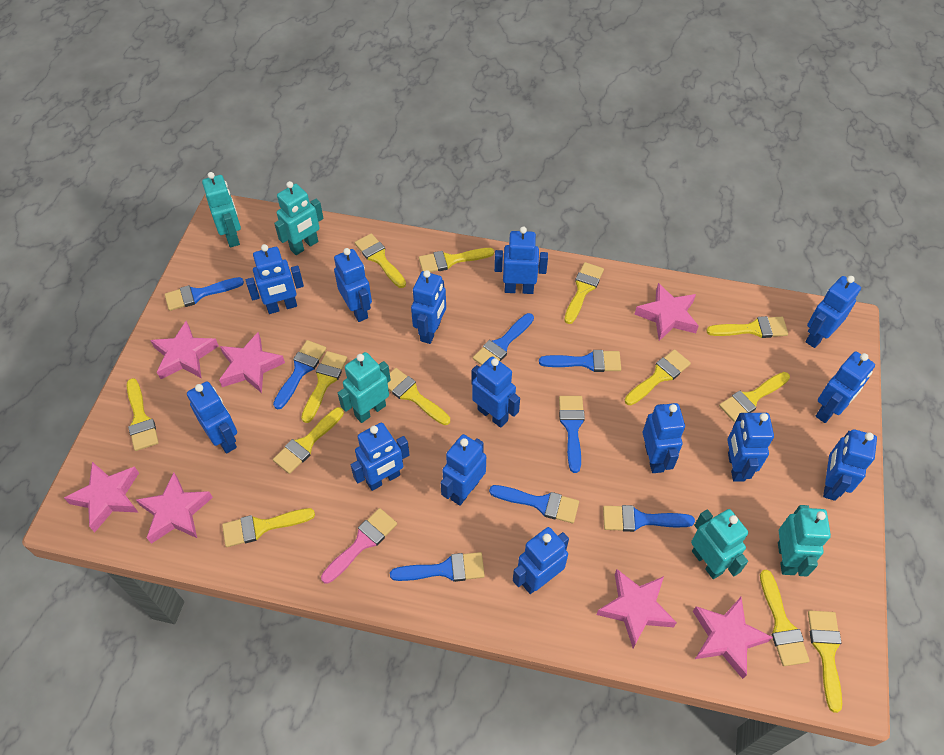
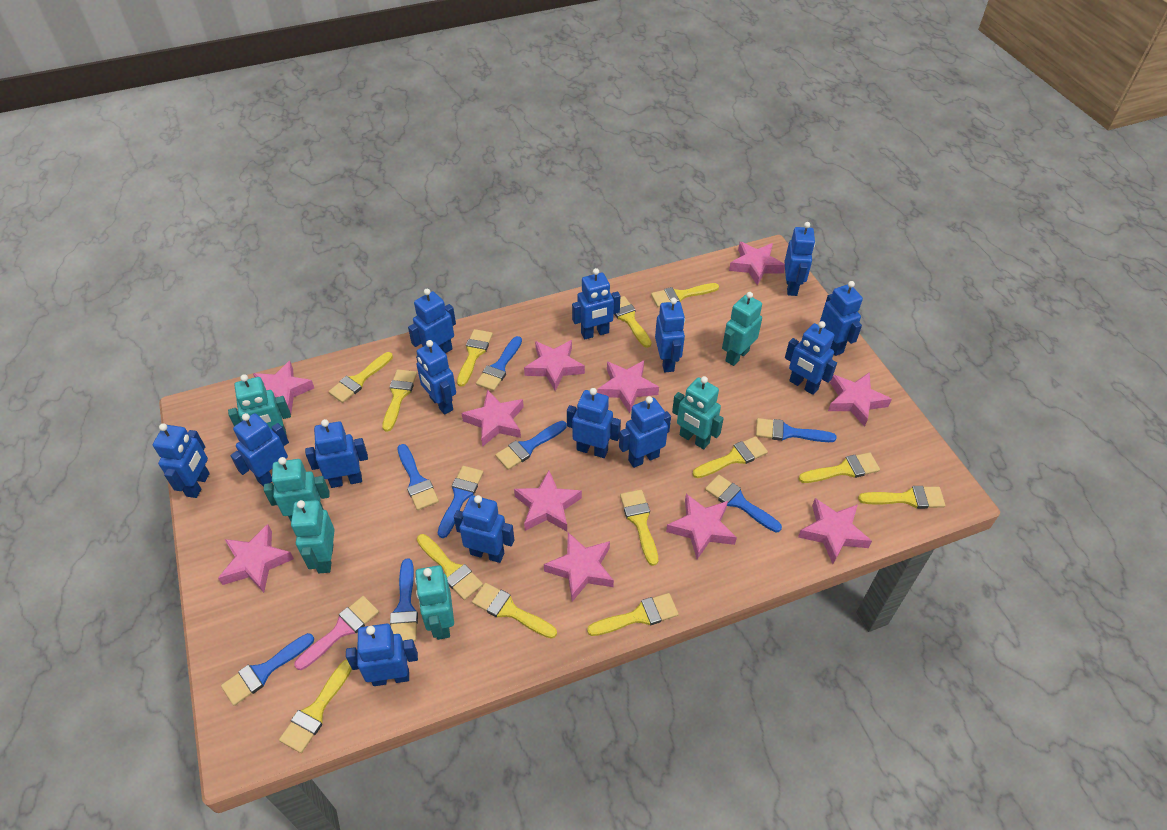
pink star: [64,462,139,532] [136,473,213,544] [150,321,219,379] [219,332,285,393] [596,569,677,648] [635,283,699,341] [693,597,773,679] = 7 -> [218,524,294,593] [253,361,314,414] [462,390,524,447] [514,471,582,531] [524,340,585,391] [544,532,614,602] [597,360,659,413] [666,494,737,559] [729,242,785,285] [798,498,872,564] [828,372,892,427] = 11
turquoise robot: [202,172,241,248] [274,181,324,255] [338,352,391,423] [691,509,748,579] [778,505,831,577] = 5 -> [228,374,291,436] [264,457,330,521] [291,500,335,573] [415,565,454,640] [672,376,724,449] [722,292,762,366] = 6

